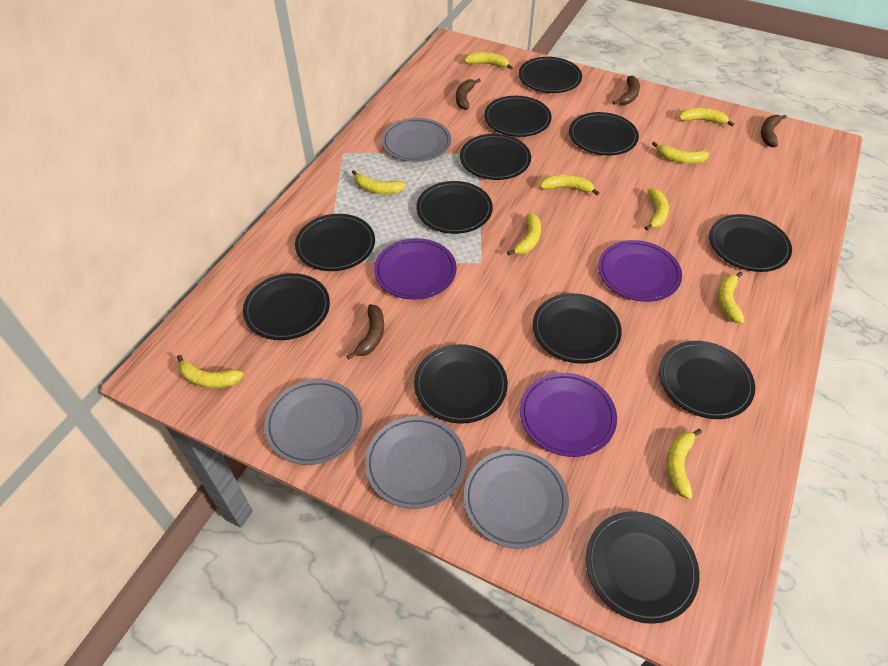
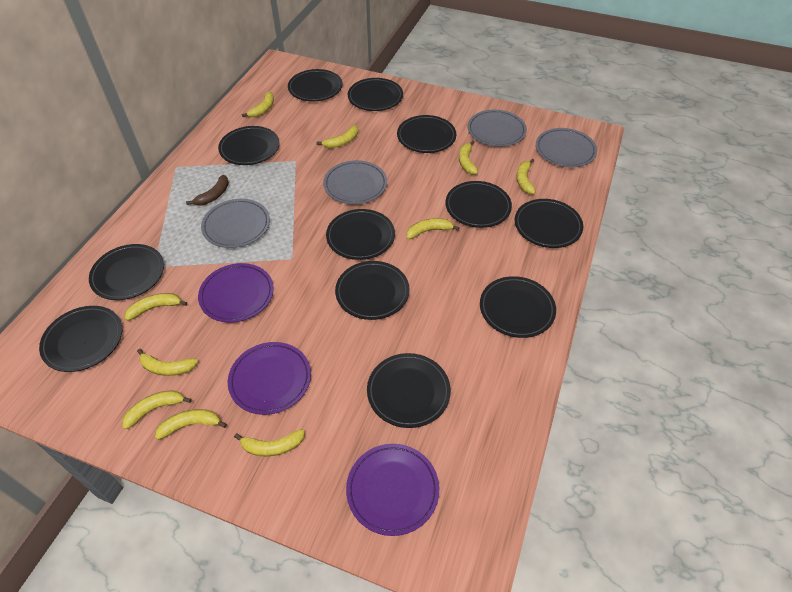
brown banana: [347,304,384,360] [456,79,481,110] [613,76,640,105] [761,115,787,147] = 4 -> [186,175,229,206] = 1

